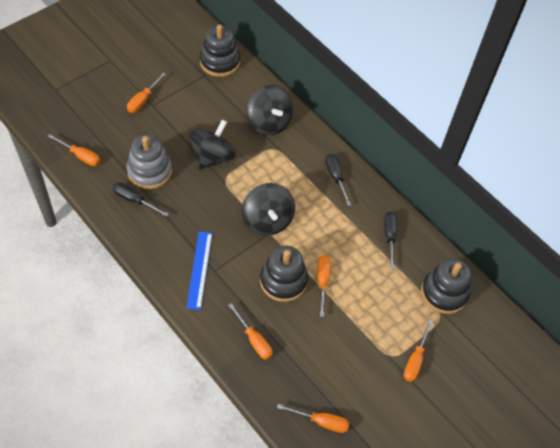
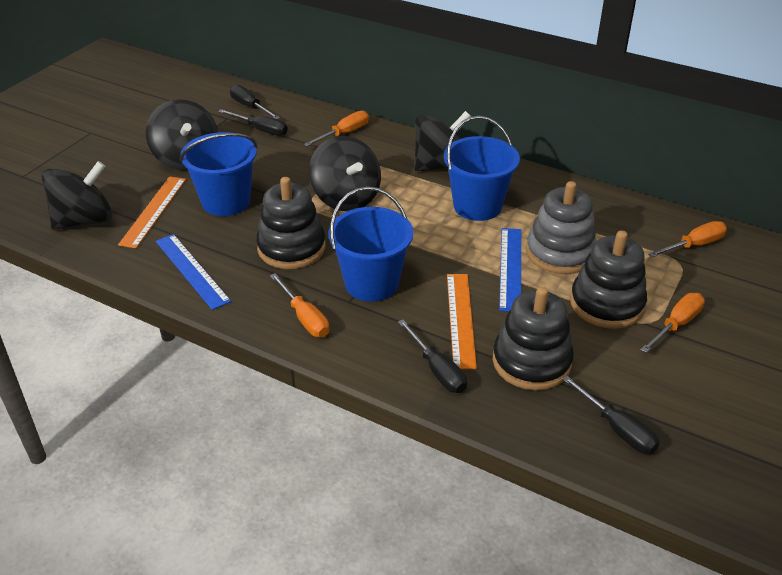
black screwdriver: [113,183,168,217] [325,154,351,206] [384,212,397,269] = 3 -> [218,109,288,136] [230,84,280,119] [398,320,467,393] [562,375,659,454] = 4
black spinning top: [189,120,236,170] [242,183,295,235] [247,85,293,135] = 3 -> [42,161,112,230] [146,99,218,170] [309,136,381,211] [414,111,471,171] = 4
blue bucket: none = 0 -> [180,132,257,216] [328,187,413,302] [444,116,520,221] = 3
blue ruler: [186,232,212,310] = 1 -> [156,234,231,310] [499,228,521,312] = 2
orange ruler: none = 0 -> [118,176,186,248] [447,274,477,369] = 2
orange screwdriver: [47,134,100,166] [127,72,166,113] [228,303,273,360] [277,404,349,433] [318,255,331,317] [404,320,433,382] = 6 -> [270,273,329,337] [304,111,369,146] [640,293,705,353] [648,221,727,257] = 4

